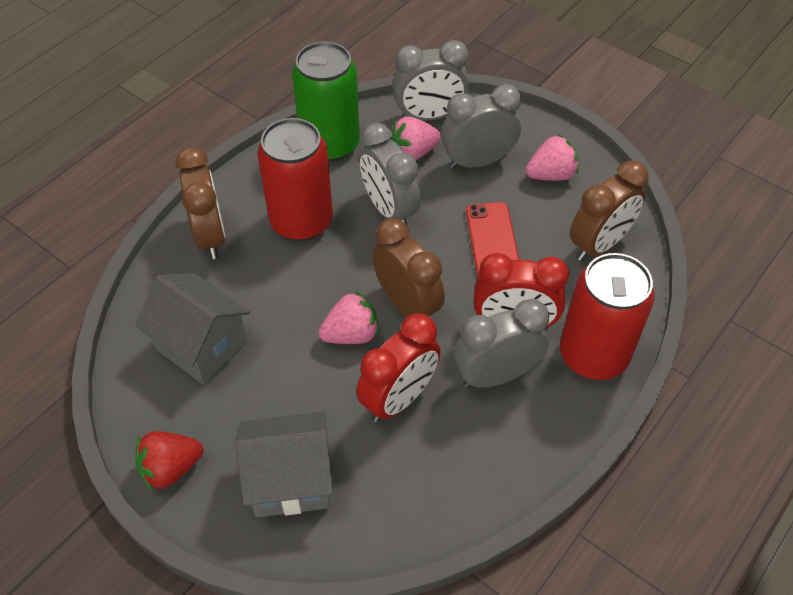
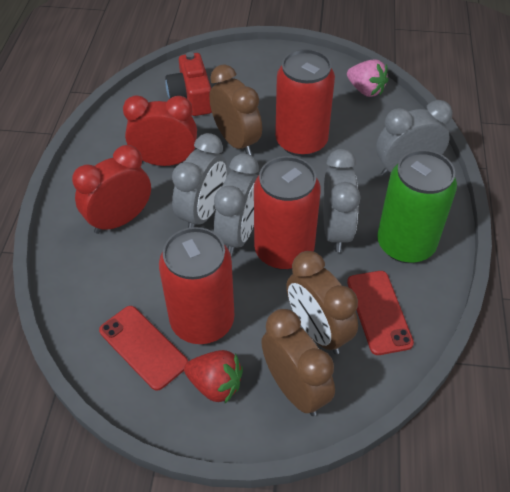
grey house: [136,273,250,384] [235,412,333,517] = 2 -> none = 0
pink strawberry: [318,291,379,344] [390,116,441,160] [525,135,579,181] = 3 -> [347,59,388,97] = 1
red camera: none = 0 -> [165,52,212,116] = 1
red can: [257,118,333,241] [560,253,655,380] = 2 -> [159,227,234,344] [254,156,321,270] [275,49,335,157] = 3
red phone: [466,202,519,277] = 1 -> [99,306,188,391] [347,271,414,355] = 2

